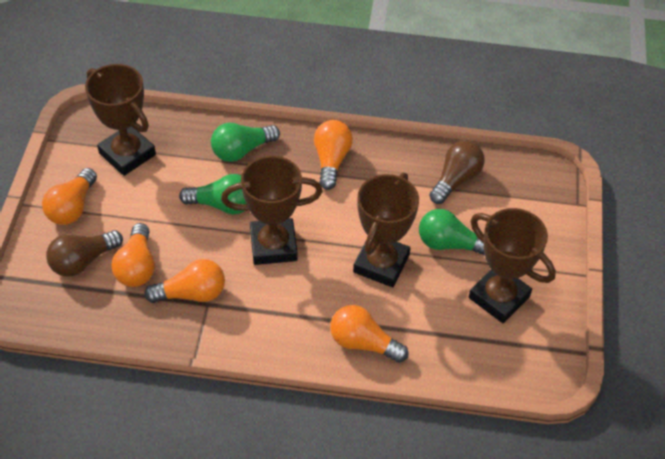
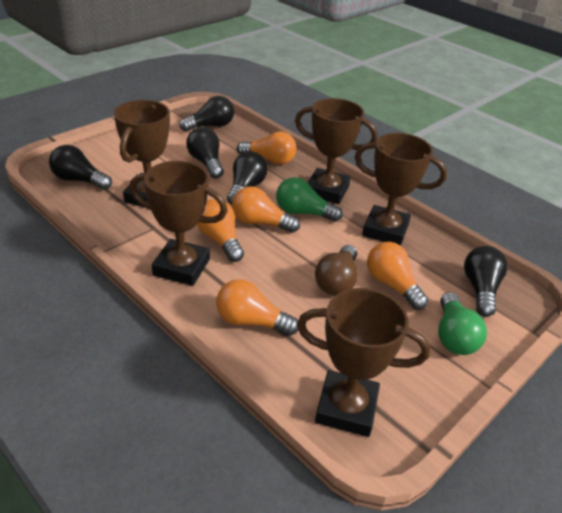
black light bulb: none = 0 -> [49,145,112,190] [180,96,234,131] [186,127,224,179] [227,151,267,205] [464,246,508,317] = 5
brown light bulb: [46,230,123,277] [429,140,485,204] = 2 -> [315,245,358,295] = 1
brown trophy: [85,64,156,176] [221,156,323,265] [353,173,419,287] [469,208,556,323] = 4 -> [114,100,170,207] [129,161,228,286] [295,98,377,204] [297,288,430,437] [355,133,447,246] = 5
green light bulb: [179,174,246,214] [211,123,280,162] [419,209,485,256] = 3 -> [276,177,343,222] [438,292,487,355] = 2

